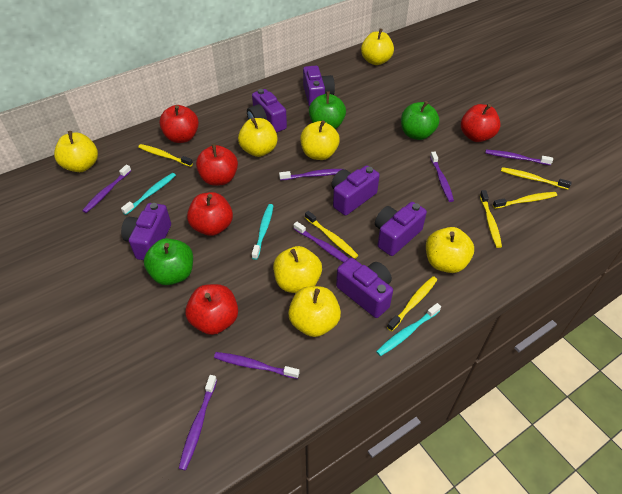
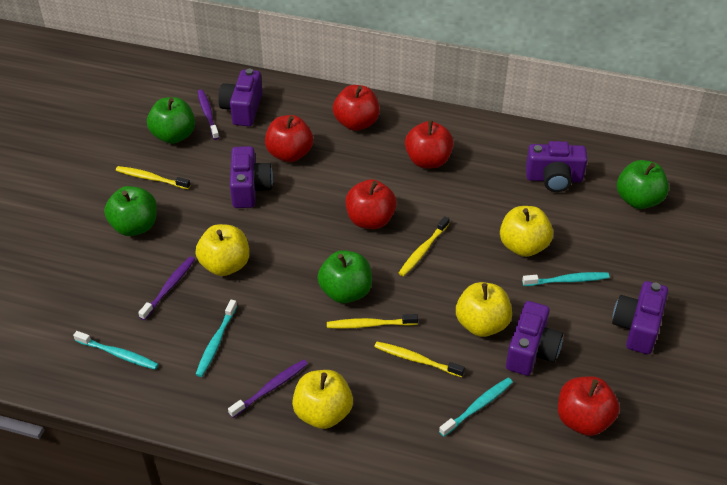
green apple: [144,238,193,285] [309,91,346,129] [401,101,439,140] = 3 -> [104,186,157,236] [147,97,195,144] [317,250,372,304] [617,160,669,209] = 4
purple camera: [121,203,171,260] [247,89,287,133] [303,66,335,106] [331,165,380,216] [336,258,393,318] [375,202,427,256] = 6 -> [218,69,263,126] [230,146,273,208] [506,301,563,376] [526,141,588,192] [612,281,668,354] = 5
purple toothbrush: [82,165,131,213] [179,375,217,471] [214,352,299,379] [279,169,342,180] [294,222,349,262] [430,152,454,202] [485,150,553,165] = 7 -> [138,256,195,320] [198,90,219,140] [228,359,308,418] = 3
turquoise toothbrush: [121,173,176,215] [252,204,273,260] [376,303,441,356] = 3 -> [73,331,158,370] [195,299,237,377] [439,378,513,437] [522,272,609,286] = 4
yellow apple: [54,131,98,172] [238,118,278,157] [273,246,322,293] [288,286,341,337] [300,120,340,160] [361,29,394,65] [426,227,474,273] = 7 -> [196,224,249,276] [292,370,353,429] [456,282,512,337] [500,206,553,257] = 4
yellow toothbrush: [138,144,193,167] [305,211,359,259] [387,276,437,331] [480,190,502,248] [493,192,557,209] [501,167,572,189] = 6 -> [116,166,190,189] [327,314,418,329] [374,342,465,377] [399,216,450,276] = 4

